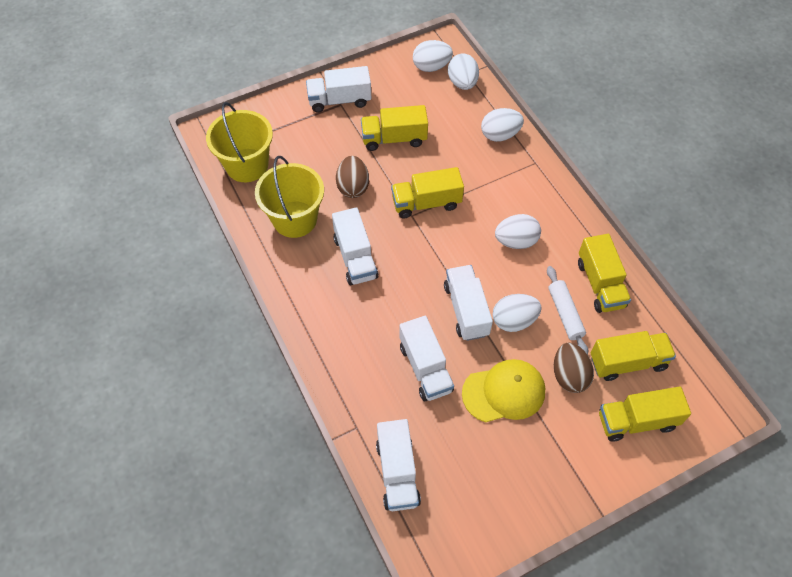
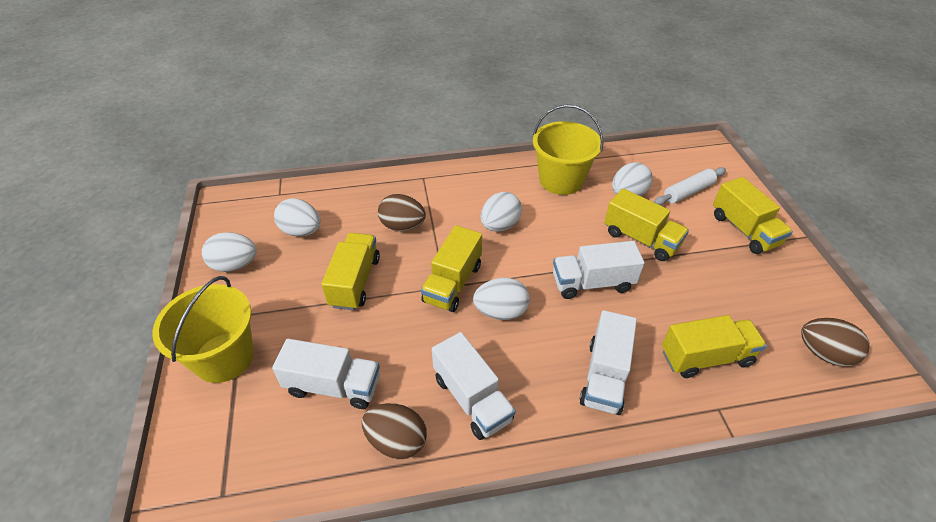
brown egg: [336,156,369,198] [554,343,594,393] = 2 -> [362,403,427,459] [378,194,426,231] [801,318,870,366] = 3
white truck: [306,66,371,113] [332,207,379,285] [376,419,421,511] [399,316,454,401] [444,265,493,341] = 5 -> [272,339,380,409] [432,332,516,440] [553,241,645,299] [580,310,637,415] = 4
yellow cap: [462,359,545,422] = 1 -> none = 0

